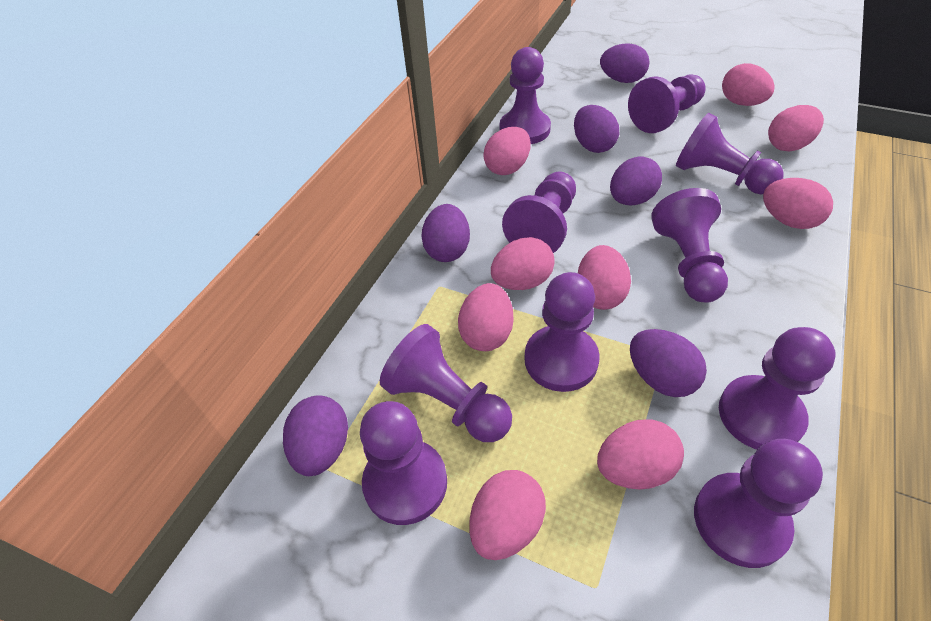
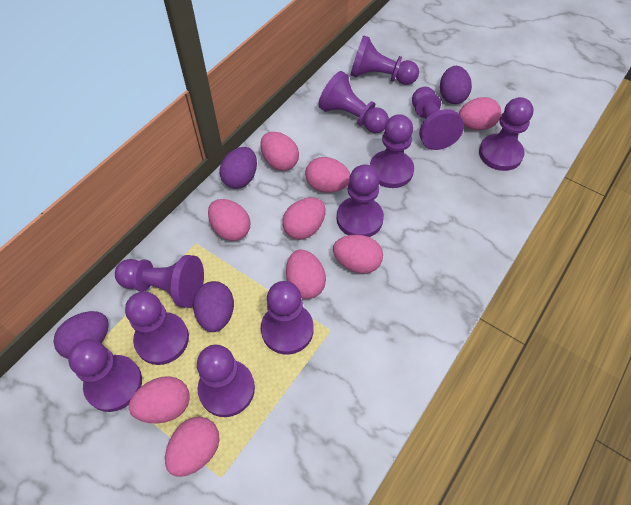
purple egg: [283,395,348,476] [421,204,470,262] [574,105,619,153] [600,43,650,83] [610,157,662,205] [630,329,707,397] = 6 -> [54,311,109,359] [193,281,234,332] [220,147,257,189] [440,66,472,104] = 4
purple pawn: [360,401,447,525] [380,324,512,442] [500,47,551,144] [502,172,576,253] [524,272,600,392] [628,74,706,133] [651,188,728,302] [676,113,784,194] [694,439,823,568] [719,327,836,449] = 10 -> [68,339,142,412] [115,255,204,308] [125,291,189,365] [197,345,255,417] [261,281,314,355] [318,71,389,133] [337,165,384,237] [350,35,419,85] [370,114,414,188] [412,87,464,150] [479,97,534,171] = 11

